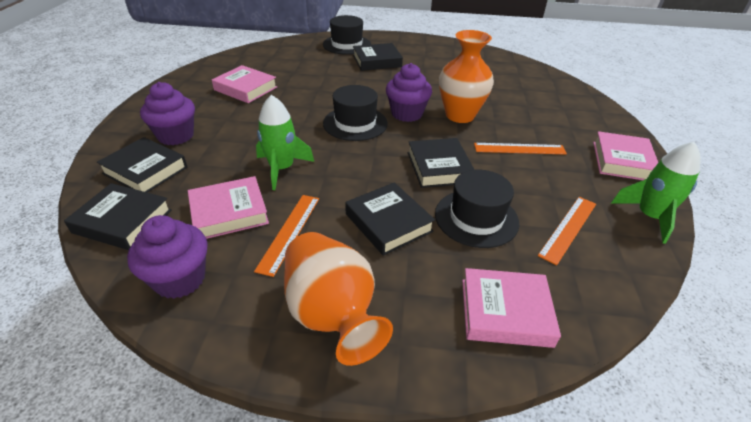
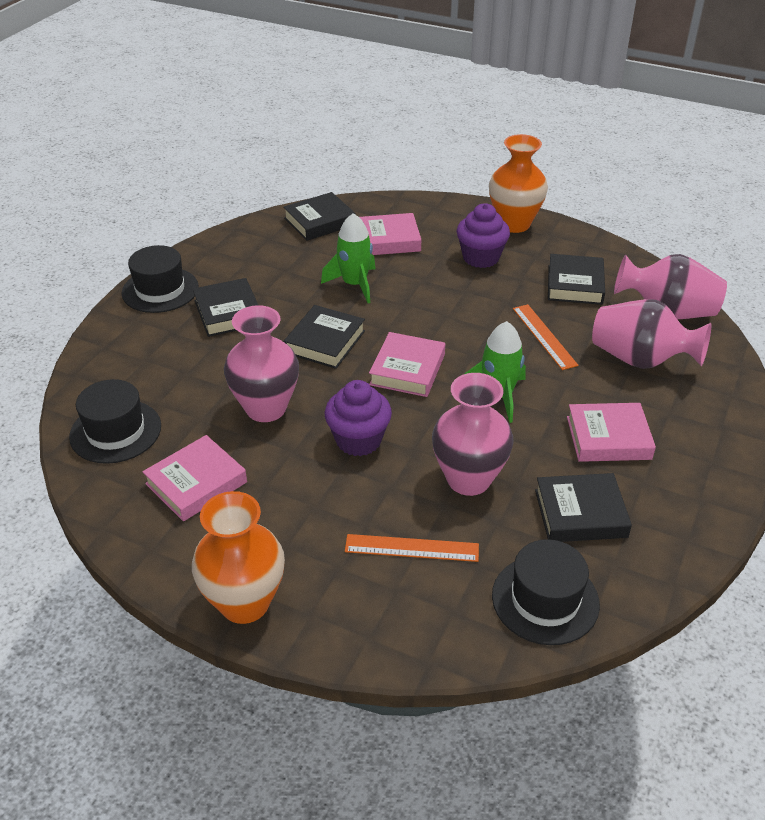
orange ruler: [254,195,319,277] [474,143,567,155] [538,197,596,265] = 3 -> [345,534,479,562] [513,304,578,370] = 2
pink vase: none = 0 -> [224,305,299,422] [432,373,514,496] [592,299,711,369] [614,254,727,319] = 4
purple cupcake: [127,215,208,299] [140,82,195,145] [386,63,432,122] = 3 -> [325,380,392,456] [457,203,510,268] = 2

